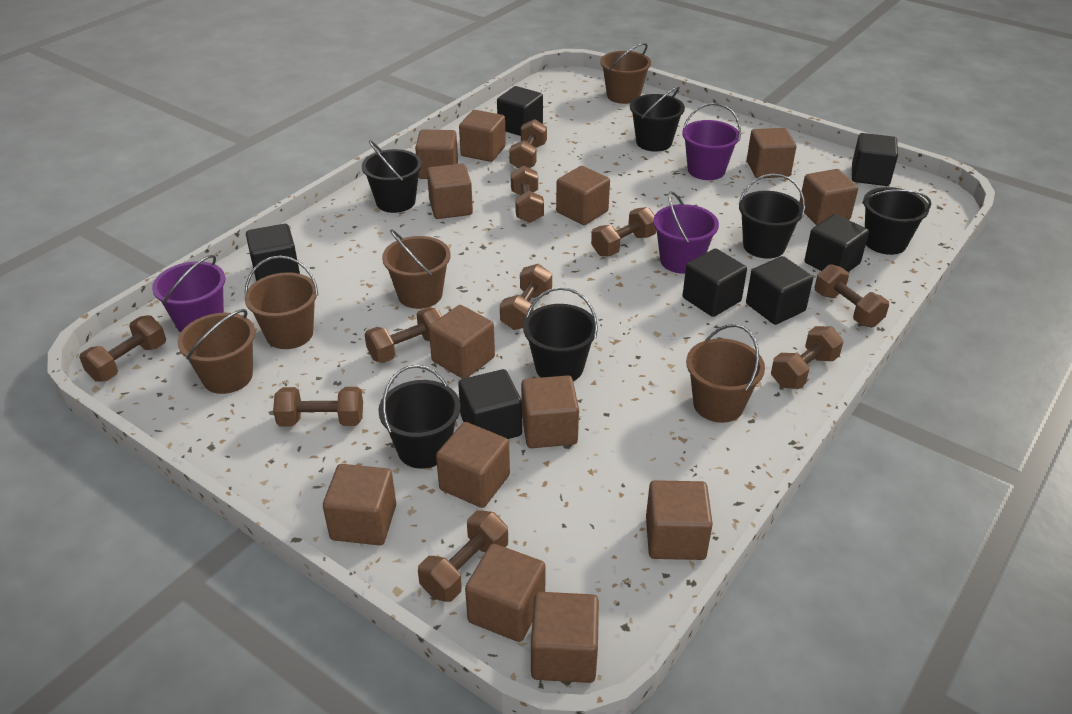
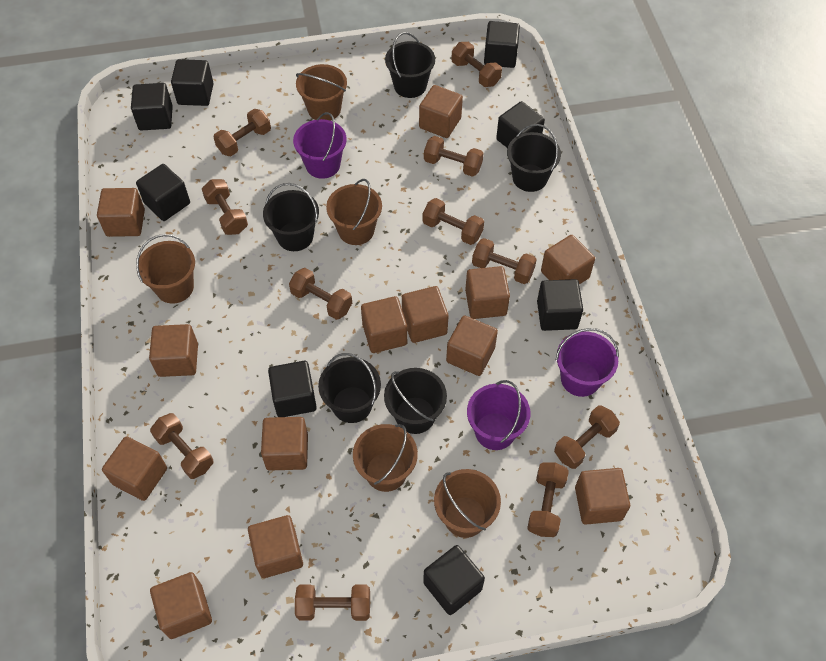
black bucket: [362,140,422,213] [378,365,461,469] [523,287,598,381] [630,86,685,152] [739,173,805,259] [862,187,931,255] = 6 -> [263,183,319,251] [318,353,381,423] [384,368,447,434] [385,32,435,98] [507,124,561,192] = 5
black cube: [246,224,300,281] [458,369,522,439] [497,86,543,136] [683,248,747,317] [746,256,813,325] [805,214,869,272] [852,133,898,186] = 7 -> [131,83,173,130] [136,164,190,221] [171,59,214,106] [268,361,317,417] [423,545,485,615] [484,21,520,68] [496,101,545,148] [537,279,583,331] = 8
brown dumbbell: [79,315,166,382] [273,387,363,426] [364,307,442,363] [418,510,508,602] [500,264,552,330] [509,119,547,169] [511,166,544,223] [591,207,656,256] [771,326,844,389] [815,264,889,327] = 10 -> [150,413,213,479] [202,179,248,235] [214,109,271,156] [289,268,352,320] [295,584,370,621] [422,198,484,245] [424,136,483,177] [451,42,502,87] [472,238,537,284] [527,462,569,537] [554,405,620,469] = 11

